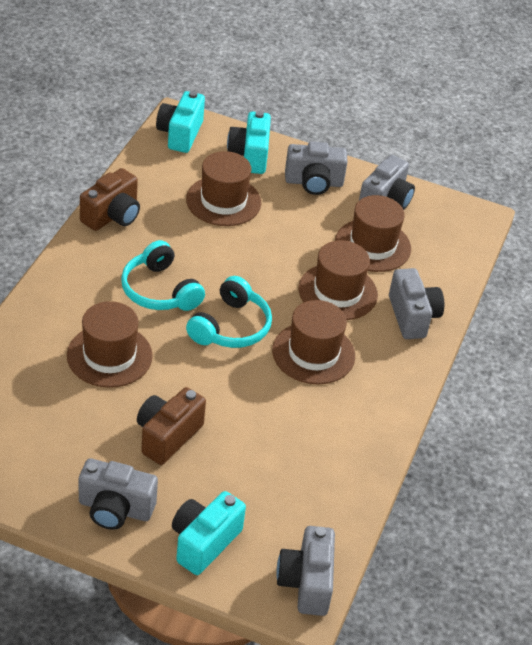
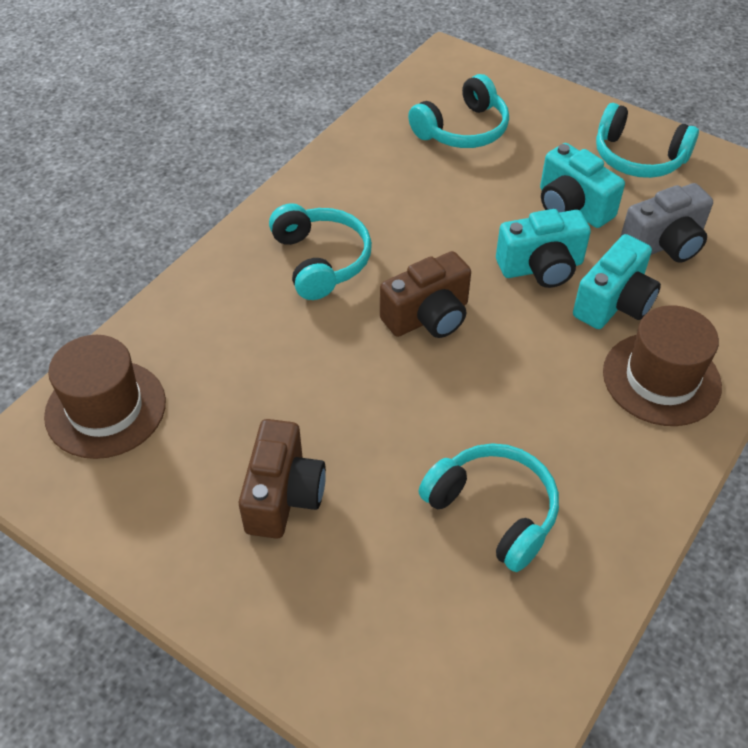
brown hat: [67,301,153,388] [186,151,261,226] [272,300,355,385] [298,240,378,320] [335,195,411,272] = 5 -> [44,335,166,459] [603,305,722,426] = 2
grey camera: [79,458,158,530] [276,526,335,616] [285,141,347,195] [359,155,415,210] [389,268,444,339] = 5 -> [620,183,713,263] = 1
turquoise headphones: [121,240,205,311] [186,276,272,348] = 2 -> [269,203,372,300] [408,74,509,148] [418,443,559,572] [596,103,699,178] = 4

